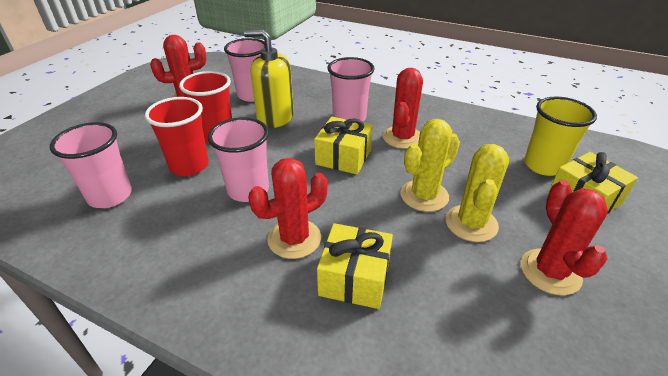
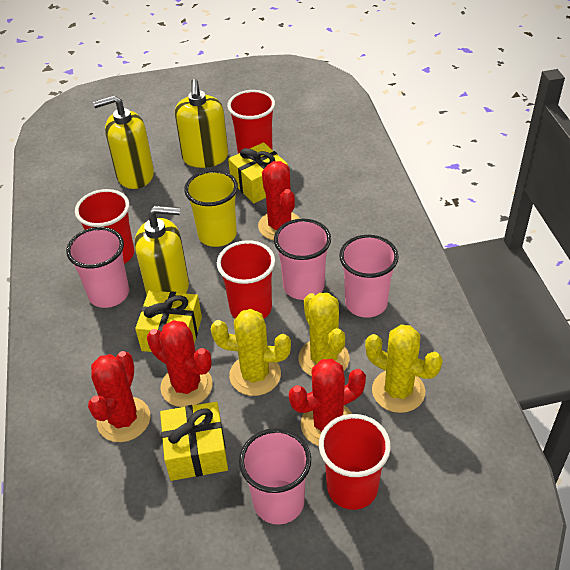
red cup: [145,97,209,176] [179,71,232,143] = 2 -> [75,189,134,264] [217,240,275,319] [227,90,275,154] [319,414,391,510] = 4
yellow cactus: [400,119,460,212] [445,144,509,242] = 2 -> [211,309,291,396] [299,293,350,376] [365,325,443,413] = 3
yellow soap dispenser: [244,30,294,128] = 1 -> [93,95,154,189] [135,206,189,295] [175,79,228,168] = 3

